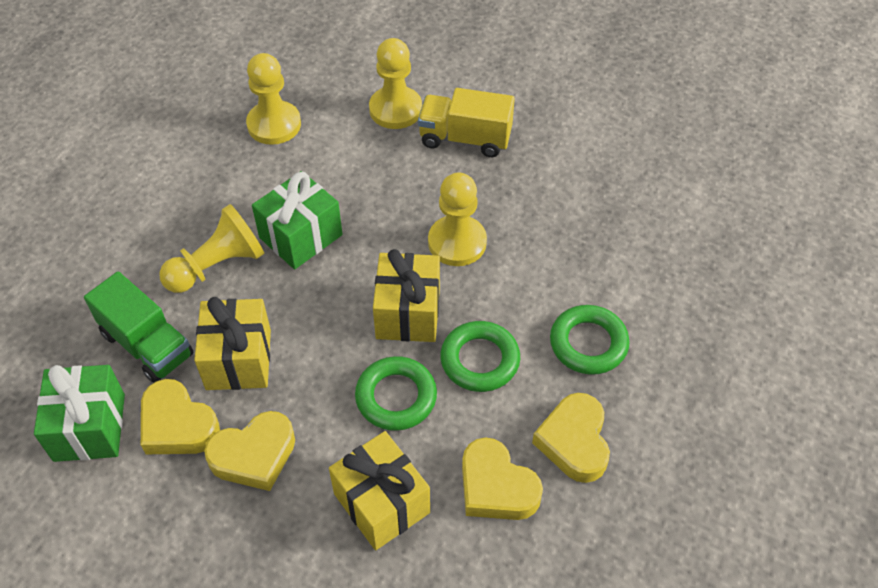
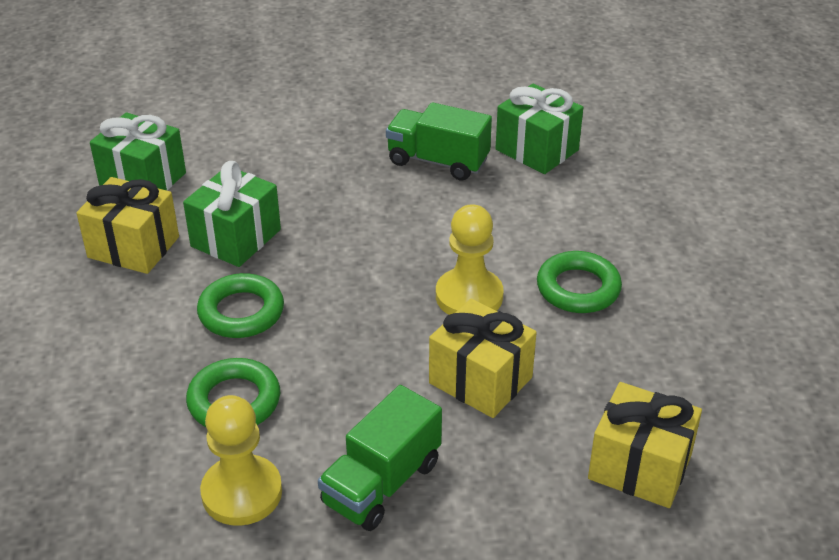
green gift: [34,365,125,462] [252,171,342,269] = 2 -> [90,112,186,191] [183,161,281,267] [495,84,583,174] = 3
green truck: [84,271,194,383] = 1 -> [318,385,442,531] [386,102,492,181] = 2
yellow heart: [141,379,220,454] [204,411,295,491] [462,438,543,520] [532,393,610,483] = 4 -> none = 0
yellow pawn: [159,204,264,293] [246,53,301,145] [369,38,422,129] [428,172,487,266] = 4 -> [200,395,282,526] [436,204,504,315] = 2
yellow truck: [418,88,515,157] = 1 -> none = 0

